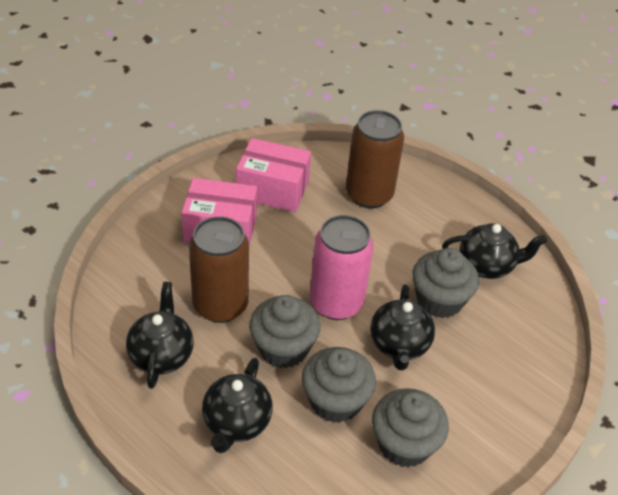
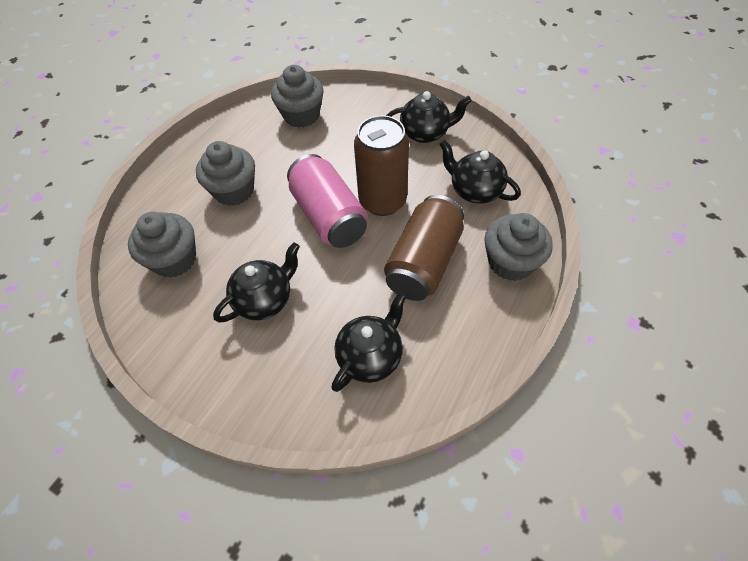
pink box: [181,178,257,246] [236,138,311,212] = 2 -> none = 0

